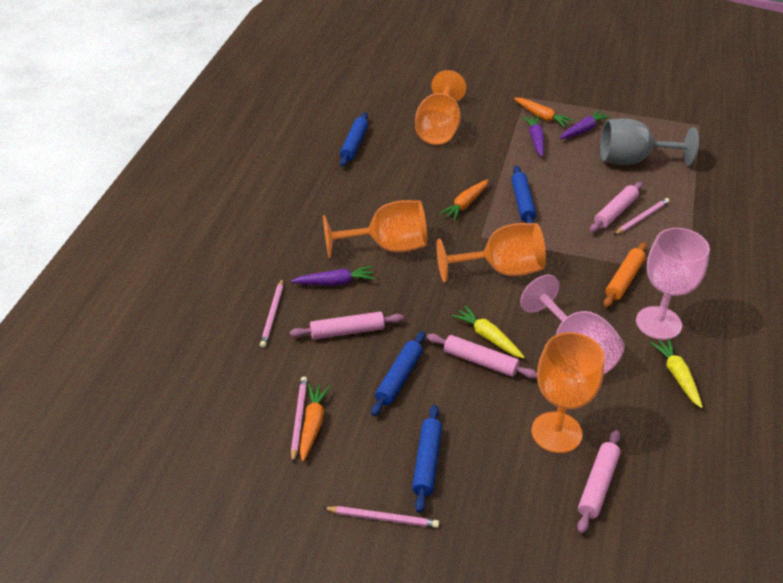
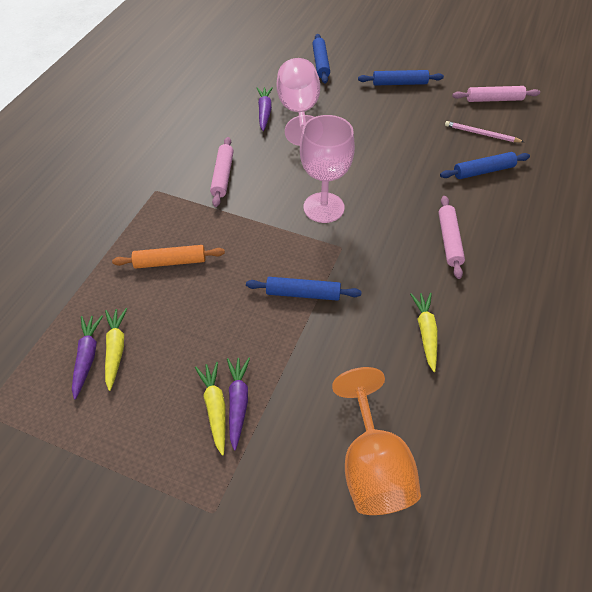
grey goblet: [600,118,699,166] = 1 -> none = 0
orange carrot: [300,383,331,462] [439,179,488,221] [514,97,574,127] = 3 -> none = 0
orange goblet: [323,200,427,258] [415,70,466,145] [436,223,546,282] [531,332,605,453] = 4 -> [332,367,421,515] = 1
pink pencil: [260,278,283,348] [291,376,307,462] [323,506,439,528] [614,198,670,235] = 4 -> [445,121,524,142] = 1
pink rolling pin: [290,312,404,339] [427,334,537,379] [577,430,621,534] [590,182,643,232] = 4 -> [210,137,234,207] [438,196,465,279] [452,86,540,102] = 3
yellow carrot: [452,306,525,358] [650,338,703,408] = 2 -> [105,308,127,391] [195,362,226,455] [410,293,438,372] = 3

